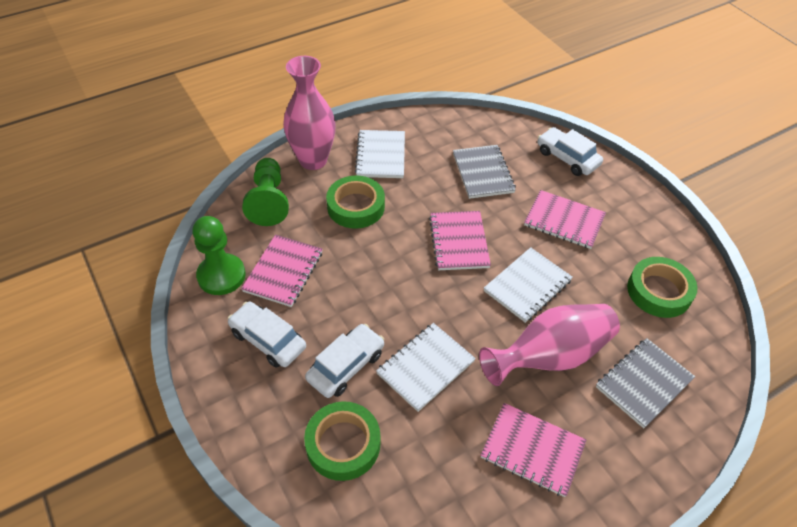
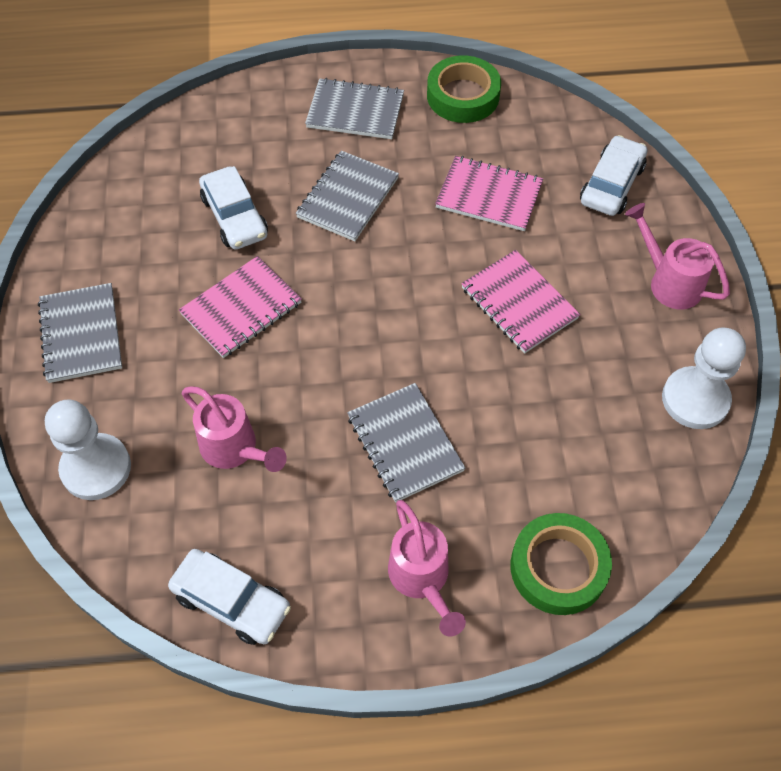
green pawn: [192,216,246,295] [242,158,289,226] = 2 -> none = 0
green tape: [304,401,380,481] [326,175,385,229] [627,257,698,318] = 3 -> [427,55,501,123] [510,513,612,615] = 2
grey notebook: [453,145,516,199] [596,338,695,428] = 2 -> [38,283,122,383] [296,151,399,241] [305,78,404,139] [347,383,465,503] = 4
pink notebook: [241,235,322,307] [429,211,491,270] [481,403,586,497] [524,190,606,249] = 4 -> [179,256,302,358] [435,156,543,231] [461,250,580,354] = 3
pink vase: [283,56,336,170] [479,304,620,386] = 2 -> none = 0
pink watering can: none = 0 -> [182,386,287,472] [388,500,466,636] [625,203,730,309] = 3
white notebook: [355,130,405,178] [376,323,476,412] [484,247,573,323] = 3 -> none = 0
white pawn: none = 0 -> [45,399,131,500] [662,327,746,429] = 2

